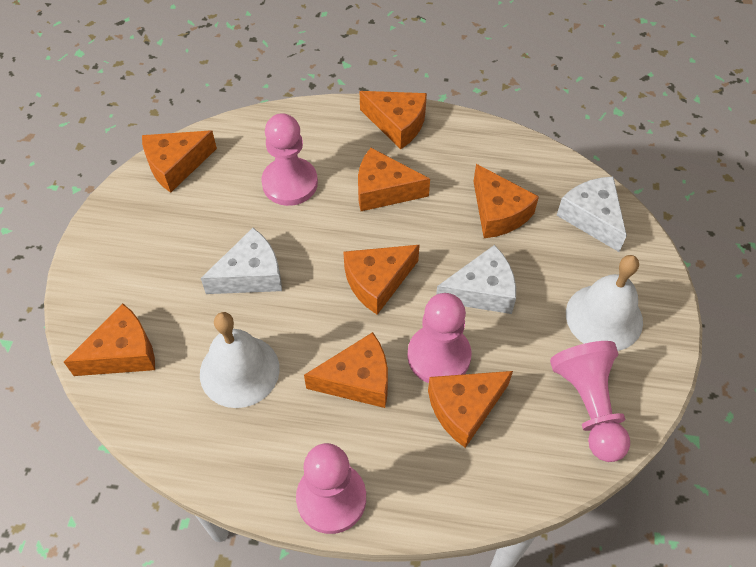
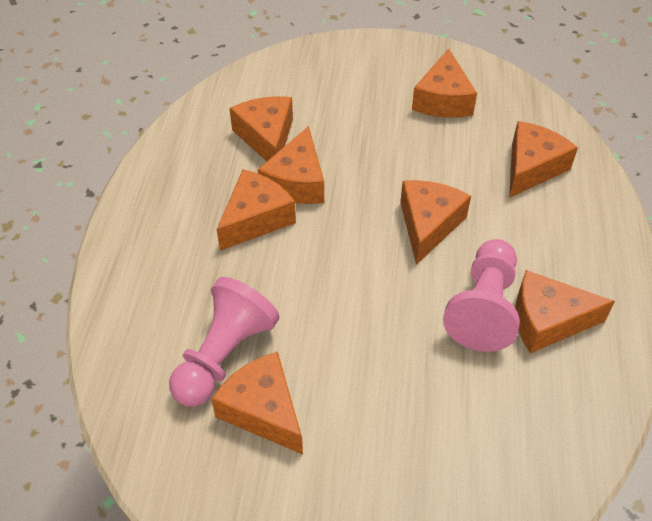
pink pawn: [261,113,318,206] [296,443,366,534] [407,293,472,383] [550,341,630,462] = 4 -> [169,277,280,406] [443,239,520,352] = 2
white bell: [200,312,280,408] [566,255,643,351] = 2 -> none = 0
white cheese: [201,228,282,294] [436,245,516,314] [557,177,627,252] = 3 -> none = 0

